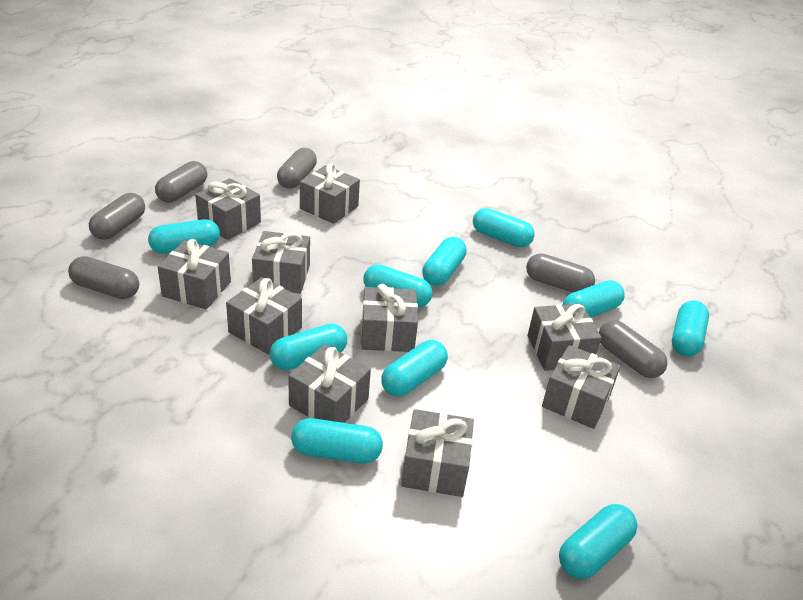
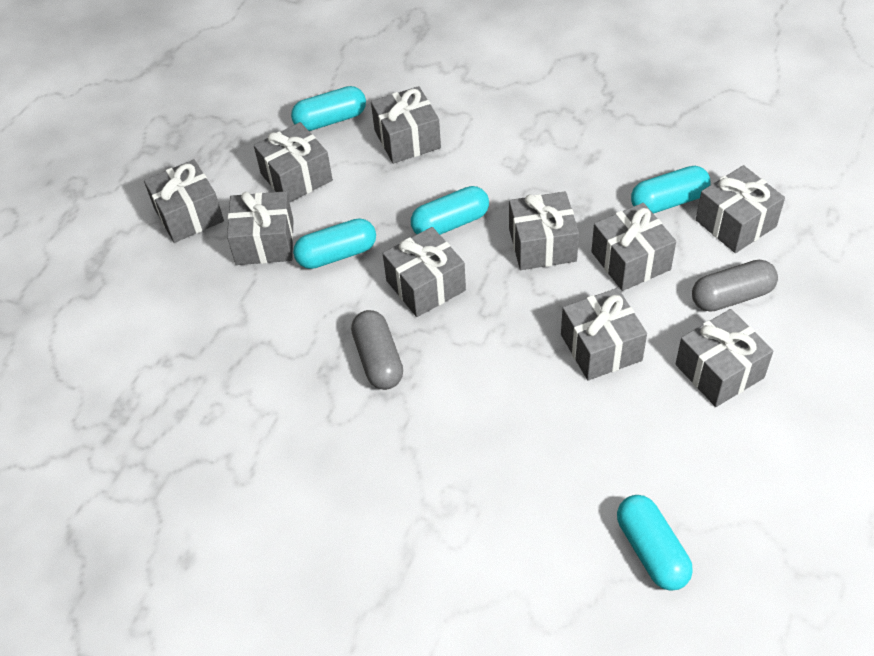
grey capsule: [68,256,139,299] [89,193,145,240] [155,161,207,203] [277,148,317,189] [526,253,595,293] [599,320,668,378] = 6 -> [351,310,403,390] [692,260,778,312] = 2
turquoise capsule: [148,219,220,254] [270,324,347,370] [291,418,383,464] [364,264,432,308] [381,340,448,397] [422,237,467,286] [473,208,534,247] [559,504,637,579] [563,280,625,318] [672,300,709,357] = 10 -> [291,86,366,131] [293,218,376,269] [411,186,489,235] [617,495,693,591] [631,166,711,214] = 5

